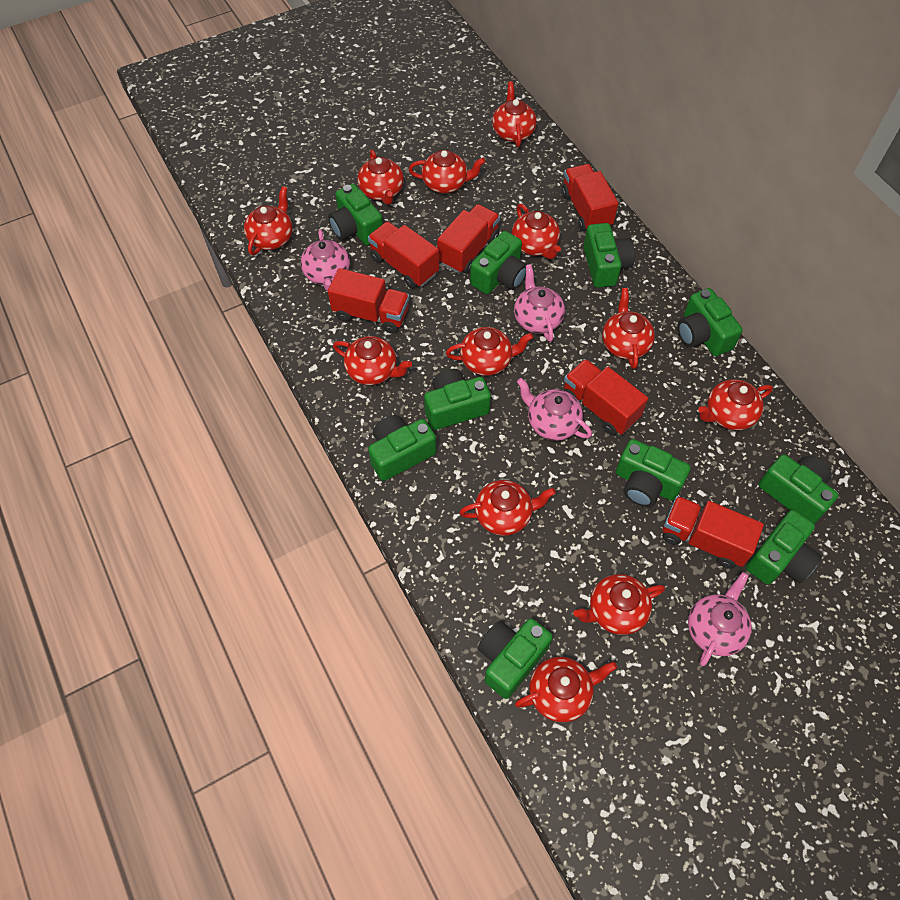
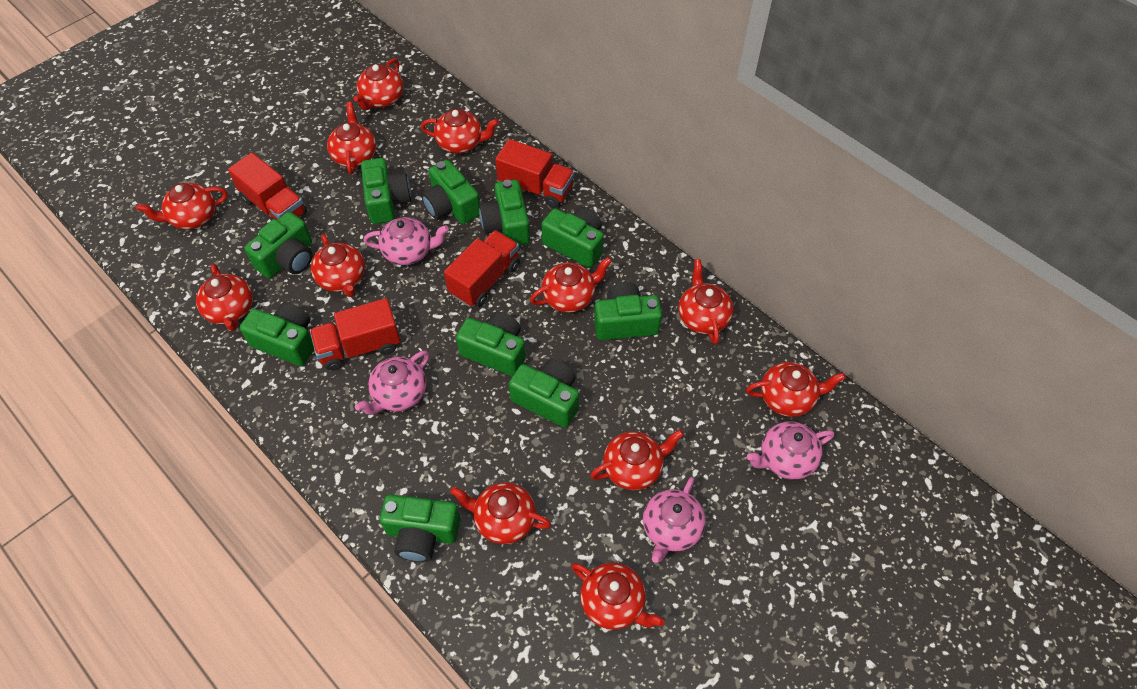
red truck: [328,268,410,334] [368,221,439,289] [437,204,500,274] [561,164,618,231] [564,359,648,435] [663,496,764,569] = 6 -> [228,153,307,221] [310,298,401,371] [444,230,520,307] [495,139,575,208] = 4

